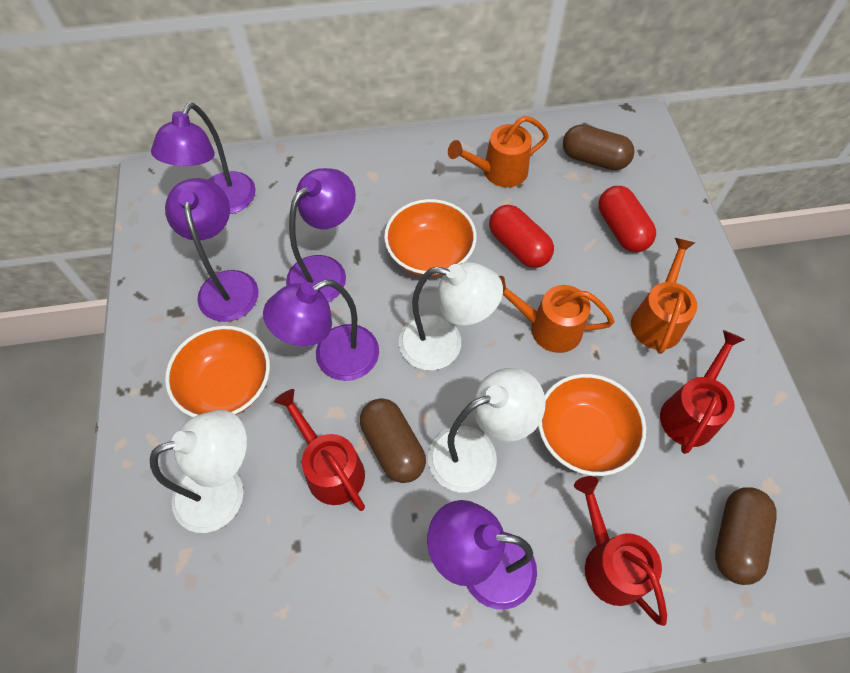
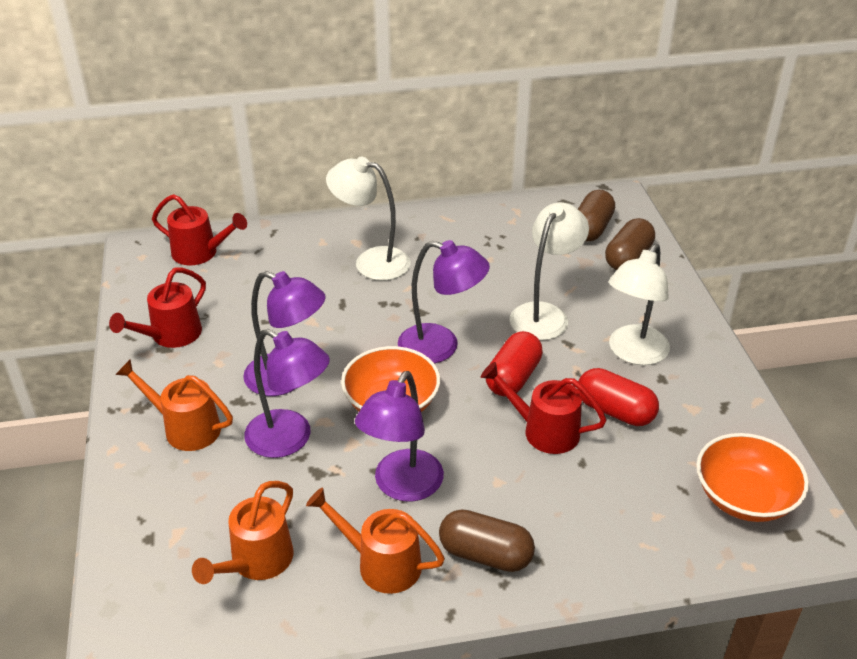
orange bowl: [165,326,270,417] [384,199,477,277] [538,374,646,476] = 3 -> [341,346,440,412] [696,433,809,522] = 2
purple lamp: [151,103,256,214] [165,178,259,322] [263,280,379,381] [286,168,356,302] [427,500,537,610] = 5 -> [243,271,326,396] [244,329,330,458] [355,371,444,502] [398,240,490,363] = 4

